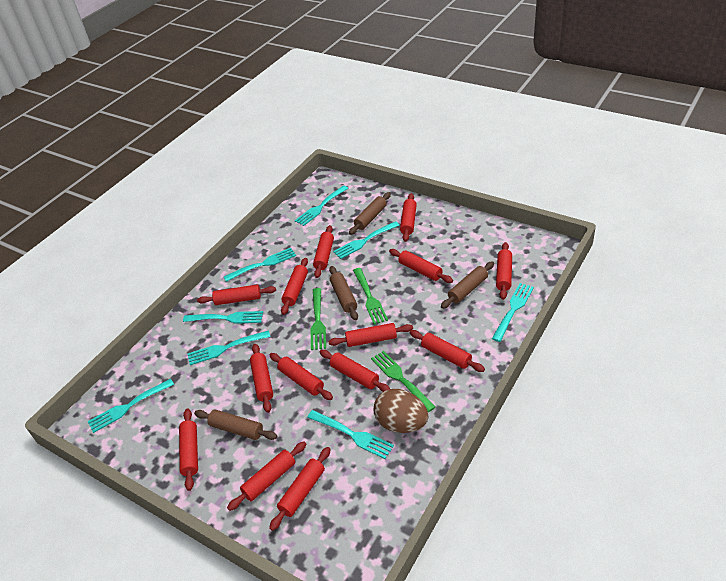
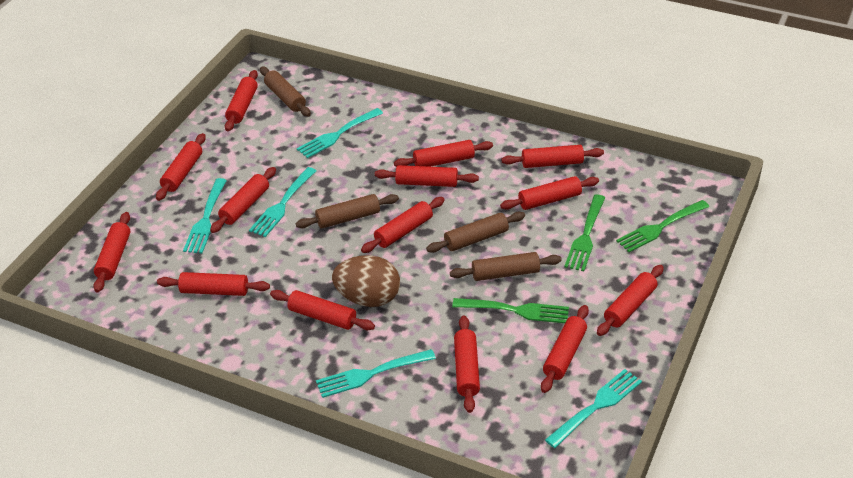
turquoise fork: [88,379,174,433] [183,311,263,324] [188,330,270,365] [224,248,296,282] [295,185,348,226] [307,410,394,459] [333,221,400,259] [492,283,534,342] = 8 -> [183,178,227,253] [249,167,317,237] [297,108,383,158] [316,349,436,398] [545,369,642,448] = 5

